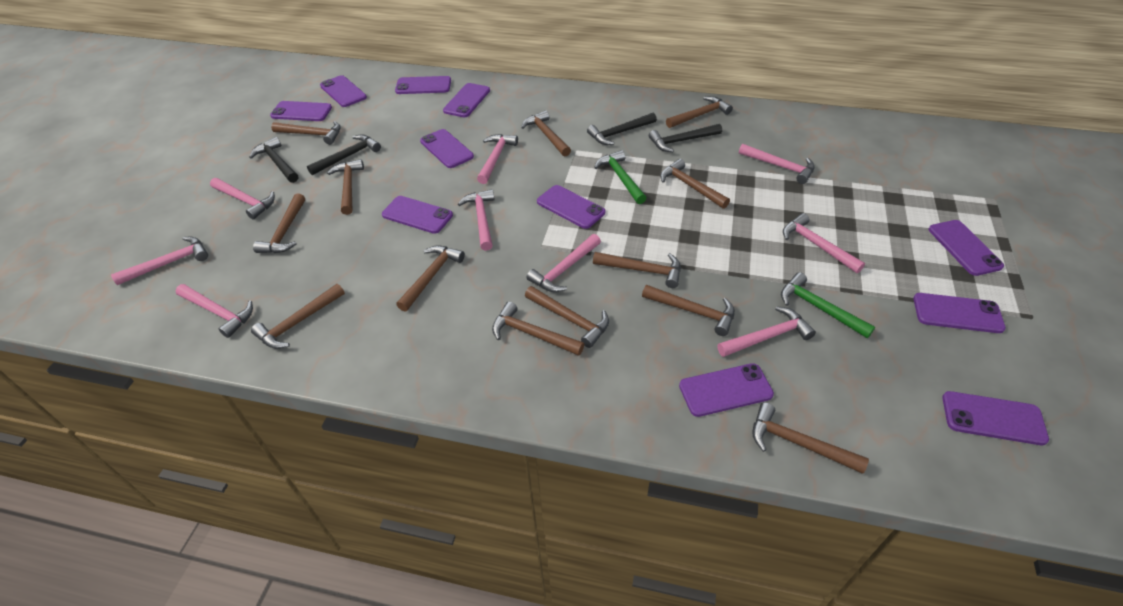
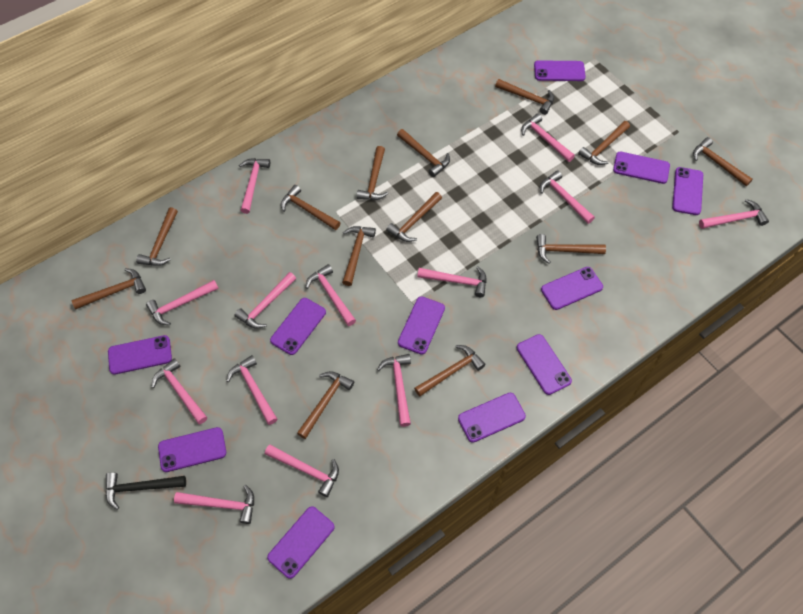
black hammer: [249,137,298,183] [307,134,381,175] [587,113,657,145] [649,124,722,152] = 4 -> [105,472,186,510] = 1
green hammer: [594,150,646,204] [781,272,875,338] = 2 -> none = 0
pink hammer: [111,237,208,285] [175,284,253,338] [210,178,275,219] [458,189,495,251] [477,134,518,184] [526,234,601,292] [717,306,816,357] [739,144,815,184] [783,213,865,273] = 9 -> [146,280,219,325] [152,358,207,424] [174,485,254,524] [226,355,277,425] [234,272,296,329] [239,158,270,214] [265,444,339,497] [306,264,356,326] [377,354,411,427] [417,266,487,297] [521,113,575,162] [540,170,595,224] [699,199,769,229] = 13

